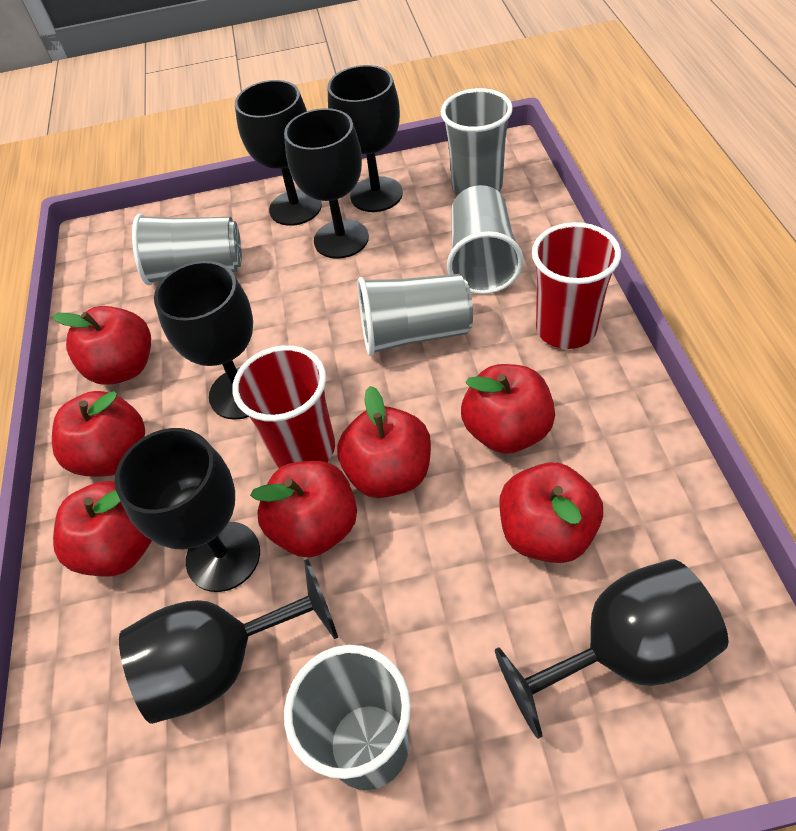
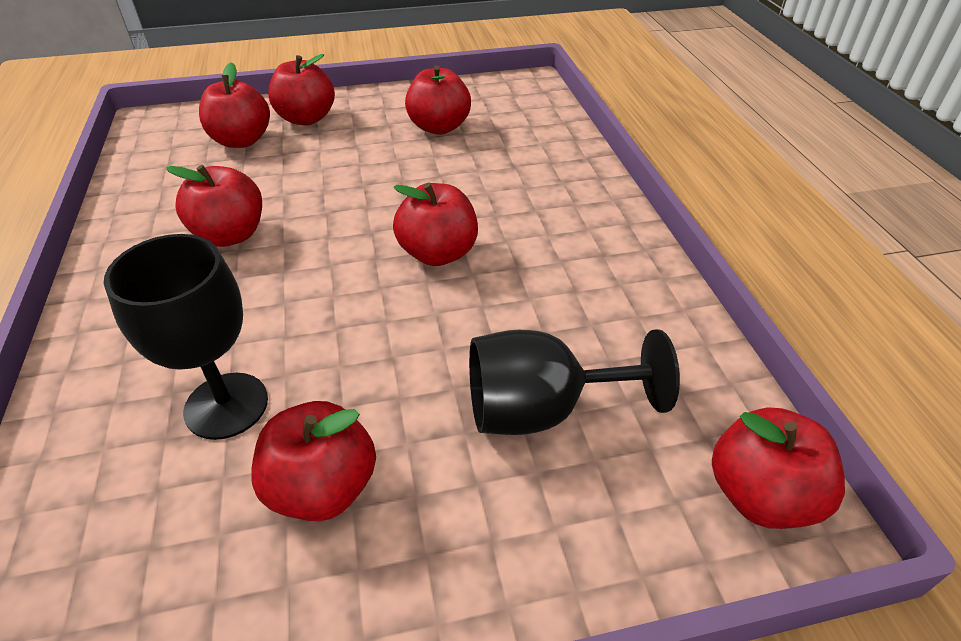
black goblet: [114,428,260,592] [119,559,338,724] [154,261,253,420] [235,80,322,226] [284,108,369,259] [328,65,403,212] [495,559,729,739] = 7 -> [104,234,268,440] [469,329,680,435] = 2
grey cup: [132,214,242,285] [284,645,411,790] [358,274,473,356] [441,88,513,195] [447,185,524,295] = 5 -> none = 0
red cup: [232,345,335,468] [532,222,621,349] = 2 -> none = 0

